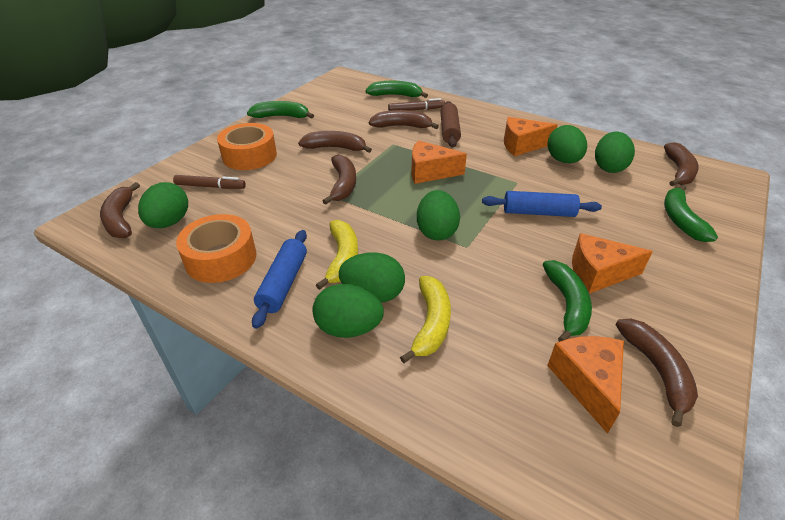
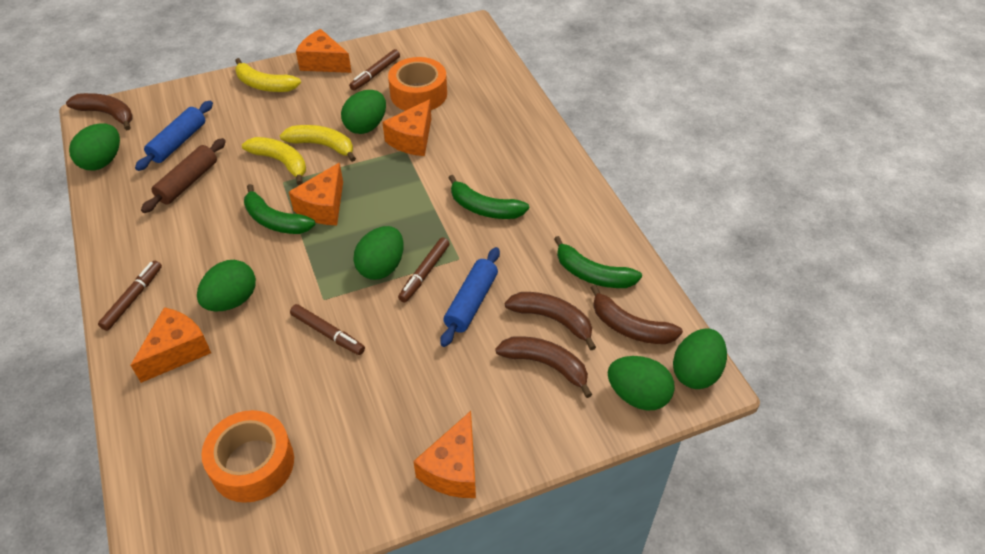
brown banana: [100,182,140,238] [298,131,372,153] [323,155,356,205] [369,110,439,129] [616,319,698,427] [664,142,699,186] = 6 -> [66,93,133,130] [495,336,592,398] [505,292,596,350] [590,285,683,344] = 4
brown marker: [173,175,246,189] [388,98,445,111] = 2 -> [98,261,162,331] [290,304,365,355] [349,49,400,91] [398,237,450,303] = 4
green banana: [247,101,314,119] [365,81,428,98] [543,260,592,342] [664,185,718,242] = 4 -> [244,184,316,234] [449,175,529,219] [554,236,642,288] = 3
orange cheese: [411,140,467,184] [504,117,558,156] [547,336,624,434] [572,233,653,293] = 4 -> [131,307,211,383] [289,163,343,225] [296,29,352,73] [382,99,431,156] [413,411,476,498] = 5
yellow banana: [316,220,358,290] [400,276,451,363] = 2 -> [235,58,301,92] [242,137,306,185] [280,125,356,162] = 3

